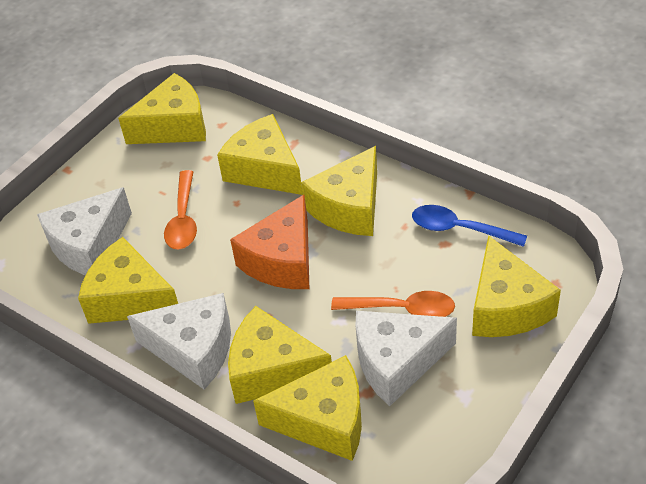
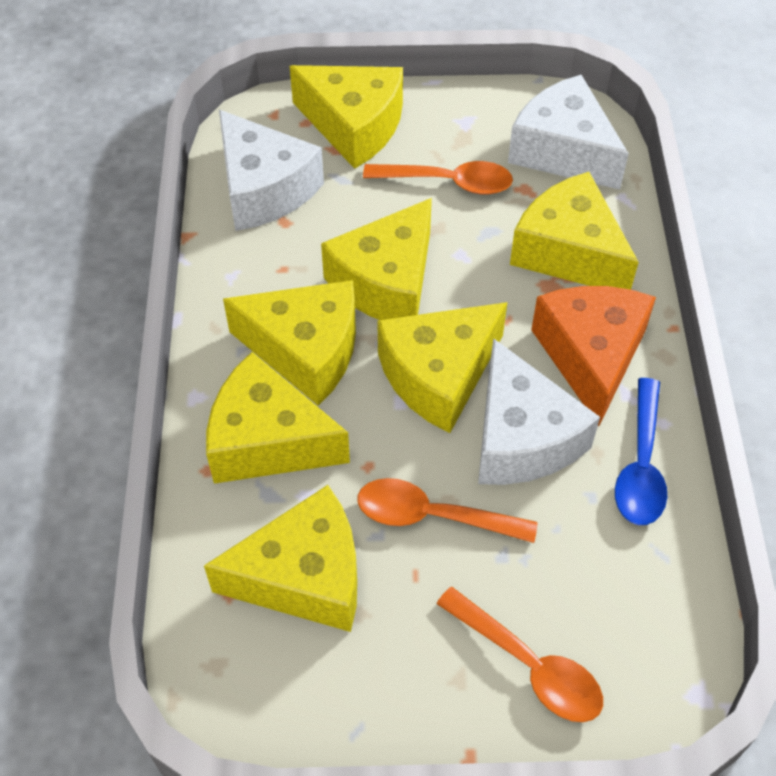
orange spoon: [164,170,197,249] [331,291,455,317] = 2 -> [358,478,538,543] [363,161,513,195] [436,587,603,722] = 3

